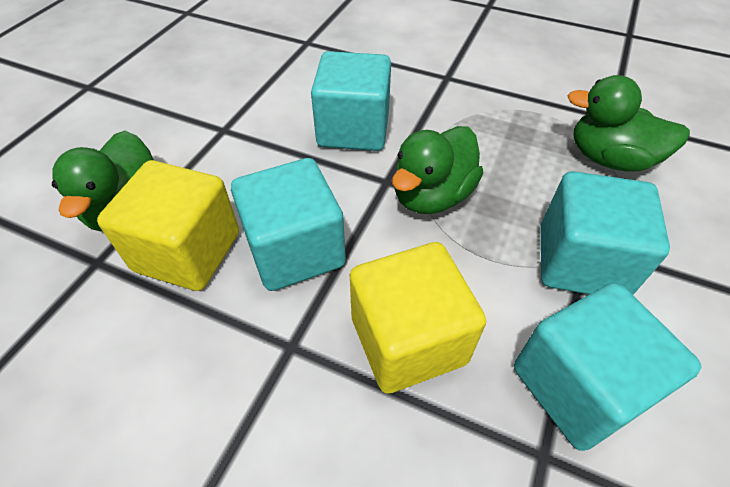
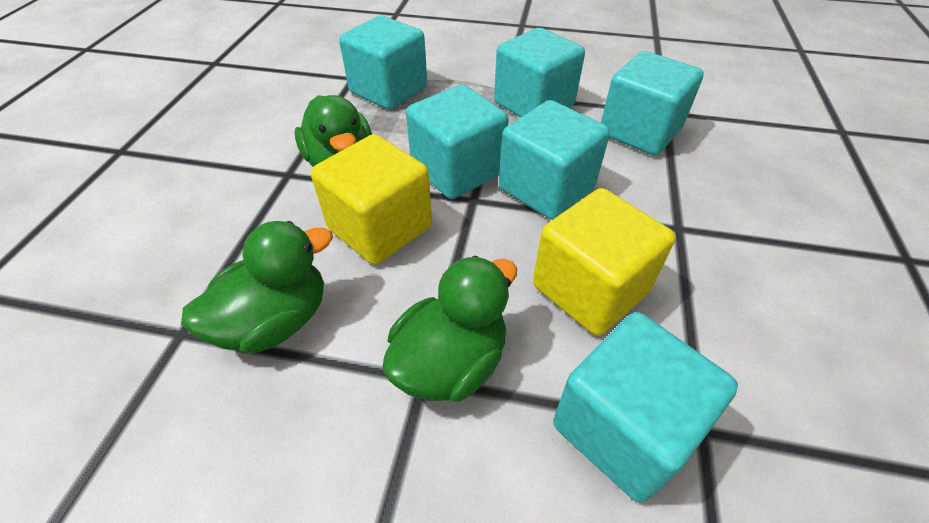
turquoise cube: [231,158,346,291] [311,51,391,151] [514,282,701,451] [541,171,670,295] = 4 -> [339,16,427,110] [406,85,509,199] [494,28,585,118] [499,100,610,220] [553,312,738,502] [601,51,704,156] = 6

